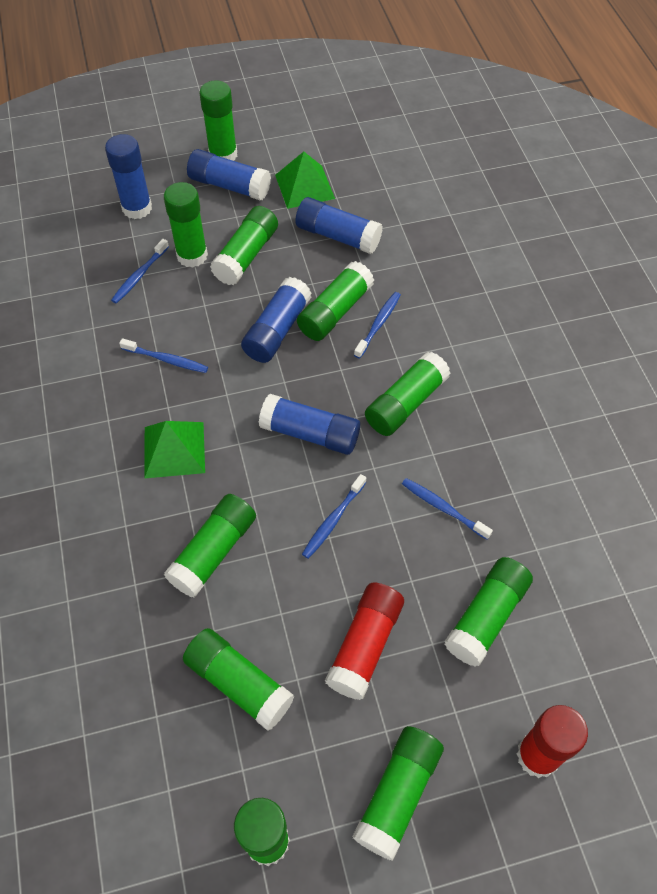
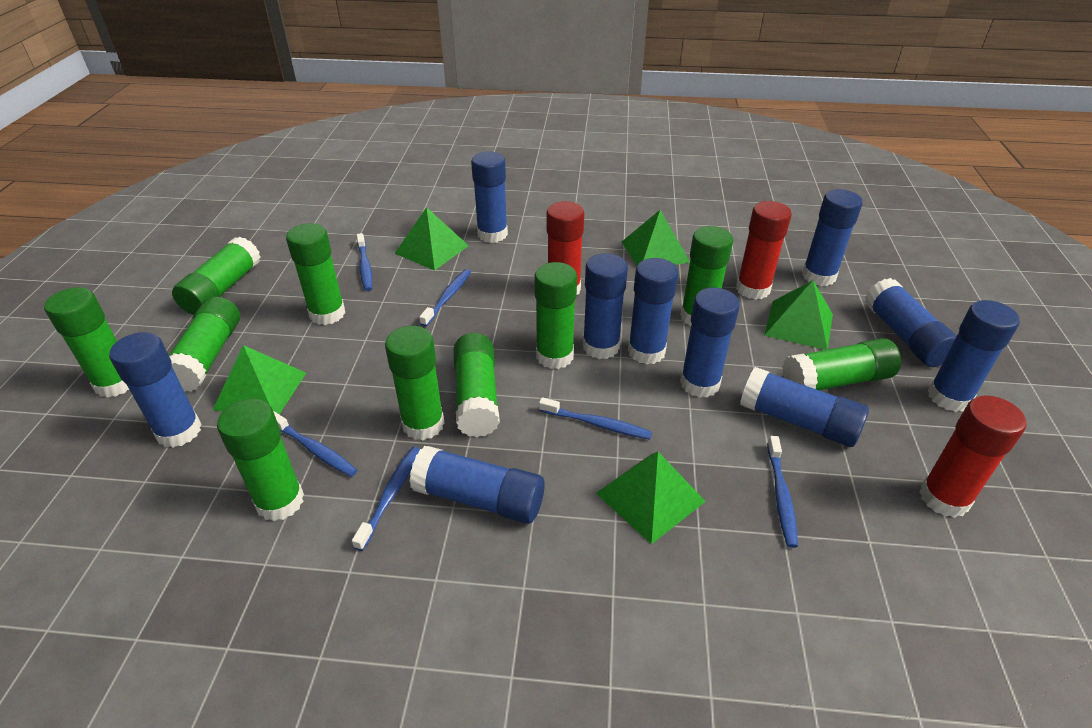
blue glue stick: [105,134,152,219] [187,149,271,200] [241,277,311,363] [259,394,360,455] [295,197,383,254] = 5 -> [109,332,202,448] [410,446,545,524] [471,152,508,243] [583,253,628,359] [628,258,678,364] [680,288,740,398] [740,367,869,447] [802,189,863,286] [865,278,957,367] [928,300,1020,412] = 10
blue toothbrush: [111,239,169,304] [119,338,208,373] [302,474,366,559] [354,292,401,358] [402,478,493,540] = 5 -> [273,411,358,477] [352,447,420,551] [357,233,372,291] [419,269,471,327] [539,397,652,440] [767,436,798,548] = 6
green pyramid: [144,421,205,479] [275,152,335,209] = 2 -> [213,345,306,415] [394,207,469,270] [596,452,706,544] [622,210,690,265] [764,280,833,350] = 5
red glue stick: [325,583,404,700] [517,705,588,778] = 2 -> [547,201,584,296] [736,201,792,300] [920,395,1026,518] = 3

